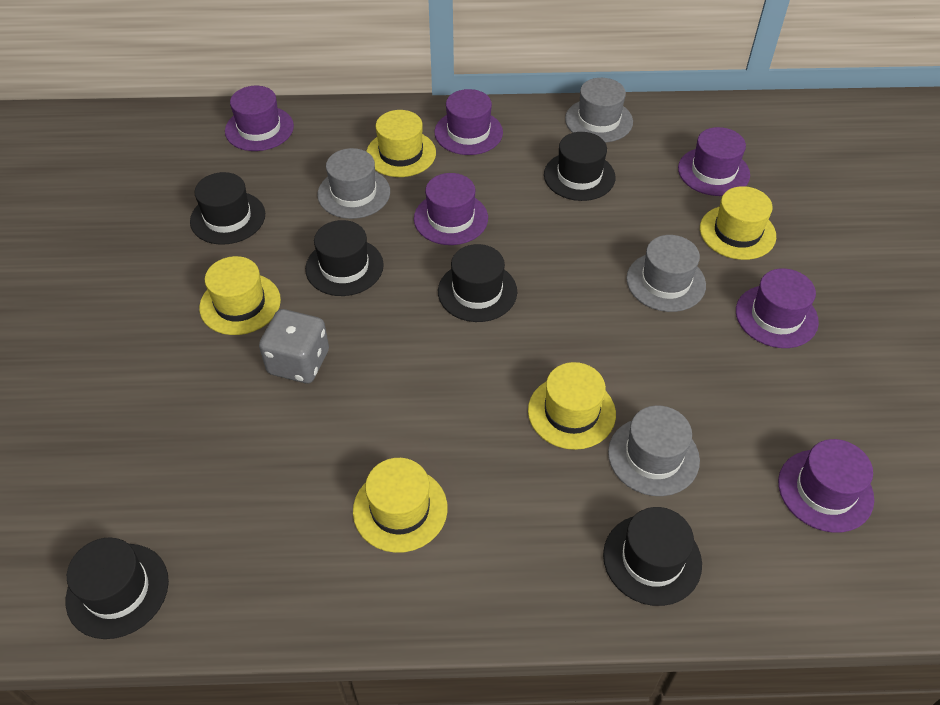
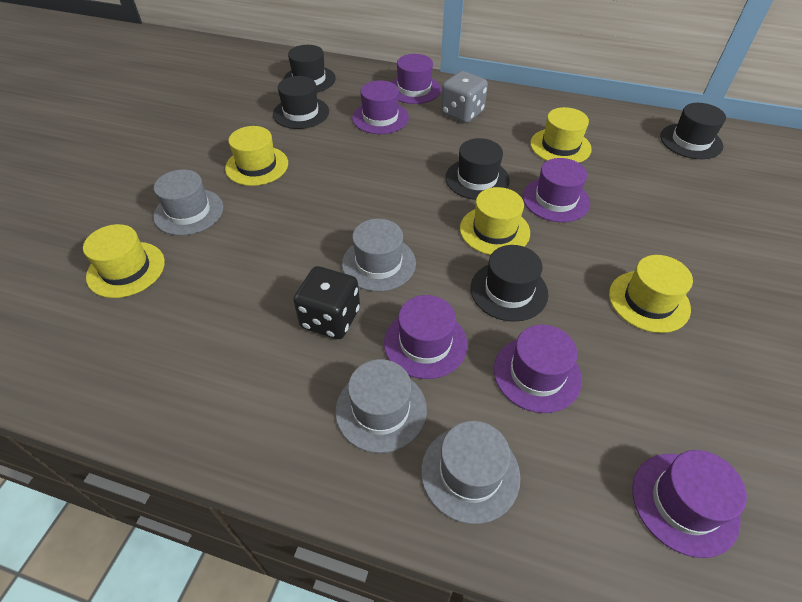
black dice: none = 0 -> [293,266,360,339] = 1
black hat: [66,538,169,639] [190,172,265,245] [305,220,384,296] [438,244,517,322] [544,132,616,201] [603,507,702,606] = 6 -> [273,76,329,129] [283,45,336,92] [445,138,510,200] [471,245,548,322] [660,103,726,159] = 5

